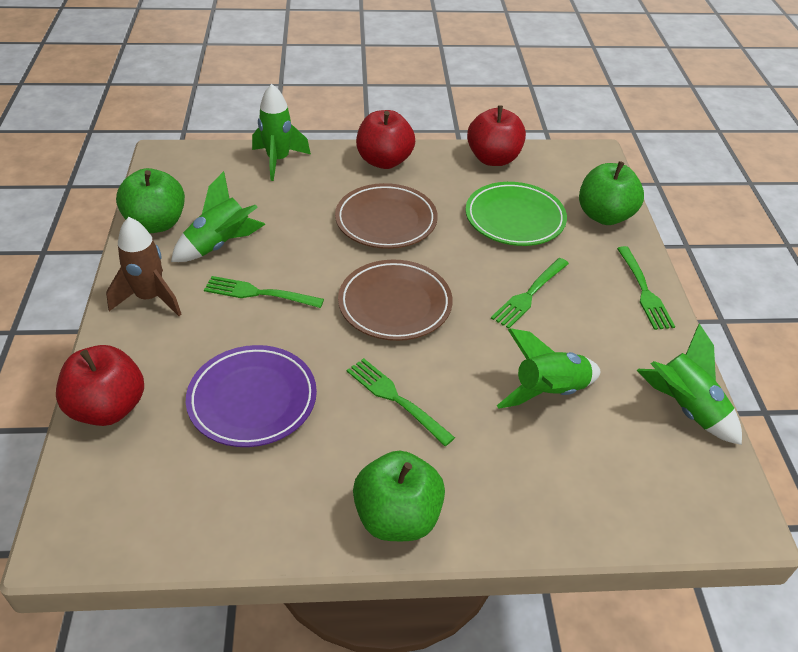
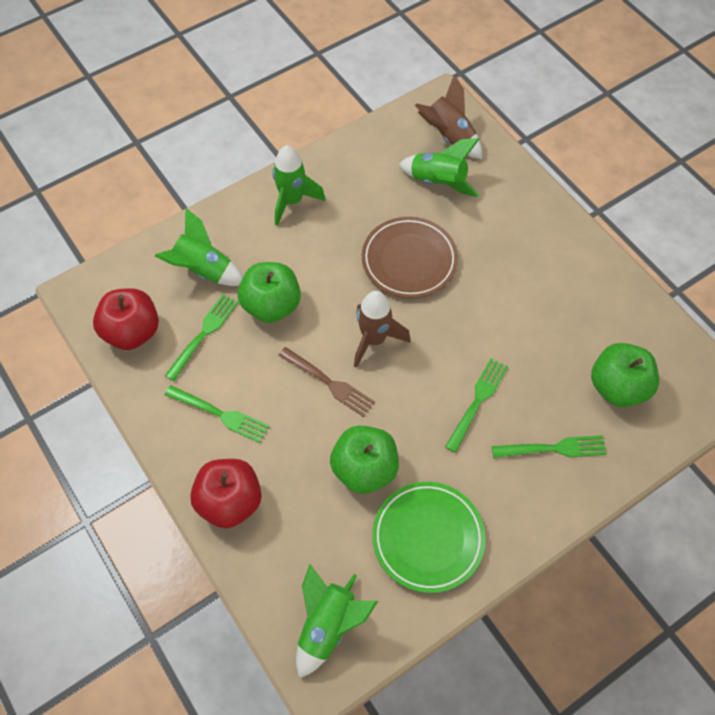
brown fork: none = 0 -> [279,347,375,417] = 1
brown plate: [335,183,438,249] [338,260,453,341] = 2 -> [362,217,458,298] = 1
brown rocket: [106,217,181,316] = 1 -> [354,291,411,368] [415,74,482,159] = 2
purple plate: [186,345,317,447] = 1 -> none = 0
red apple: [56,345,144,426] [356,110,415,169] [467,105,526,166] = 3 -> [93,288,159,350] [190,459,262,528] = 2

